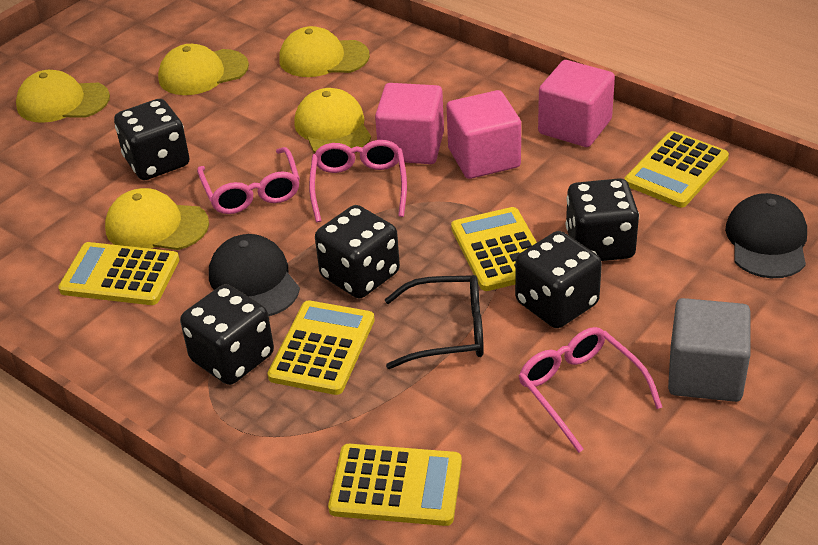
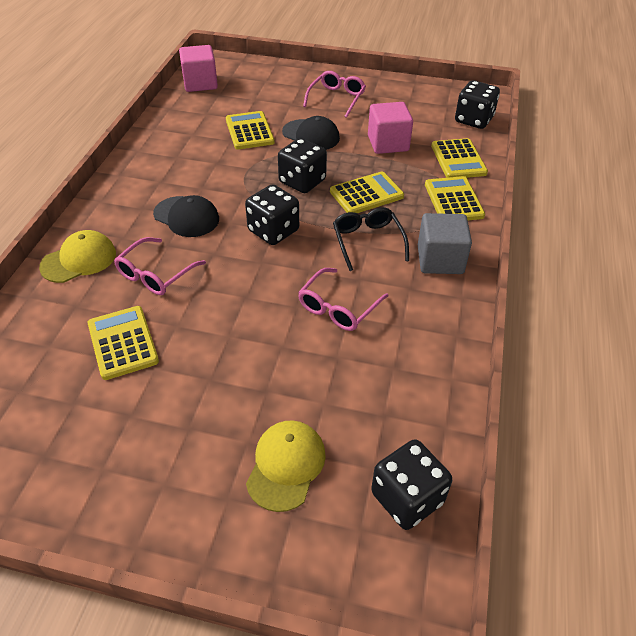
black dice: [114,99,190,180] [180,284,274,385] [315,205,400,298] [515,231,602,328] [566,178,639,261] = 5 -> [245,184,299,245] [278,138,327,193] [371,439,452,530] [455,80,500,129] = 4
pink cube: [375,83,444,164] [447,90,521,179] [538,60,615,147] = 3 -> [179,45,218,92] [368,102,413,154] = 2
yellow cap: [16,70,110,123] [105,188,209,250] [158,44,249,95] [279,26,370,77] [294,88,371,153] = 5 -> [39,230,116,283] [246,420,326,512] = 2

